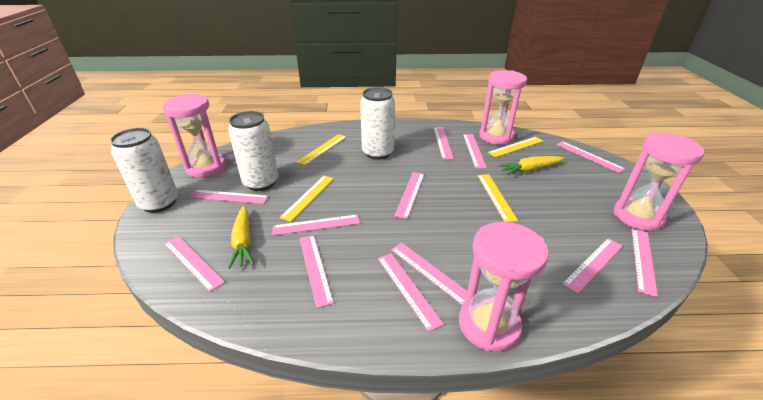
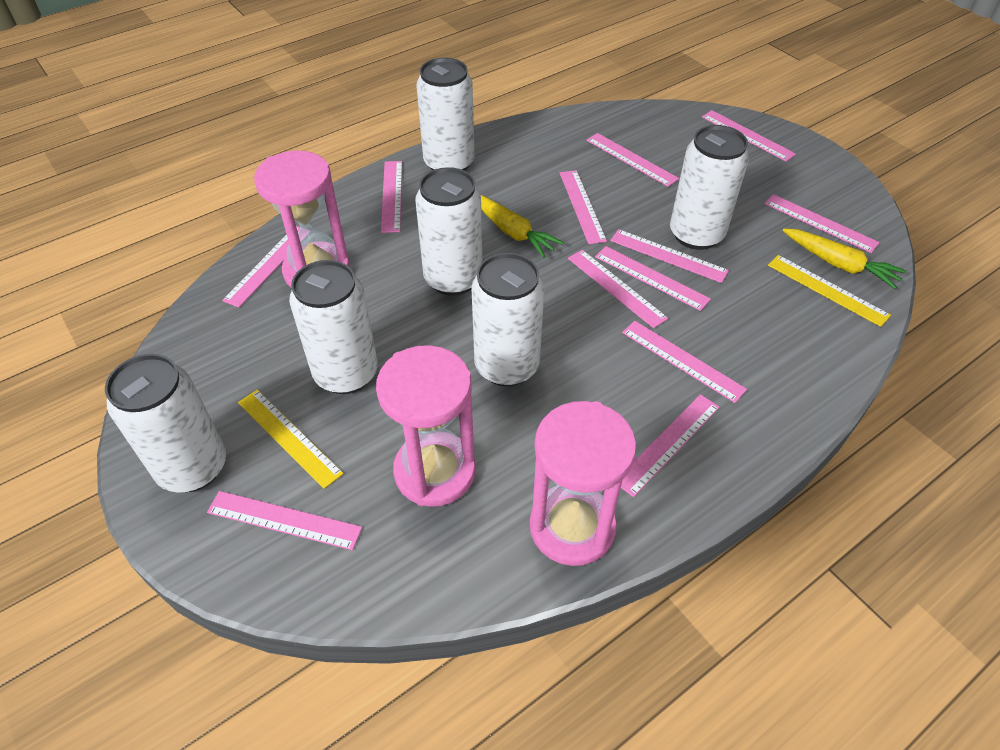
pink hourglass: [162,94,226,178] [459,222,549,352] [479,70,527,145] [613,133,705,231] = 4 -> [254,151,350,288] [376,345,476,507] [530,401,637,566] = 3
white can: [110,128,178,213] [228,111,278,191] [360,87,395,160] = 3 -> [105,354,226,493] [289,260,378,394] [415,167,483,296] [416,58,475,171] [471,253,545,387] [670,125,749,250] = 6
yellow ruler: [279,176,334,222] [297,134,346,165] [478,174,518,222] [488,137,543,157] = 4 -> [238,390,344,489] [768,255,891,327] = 2

